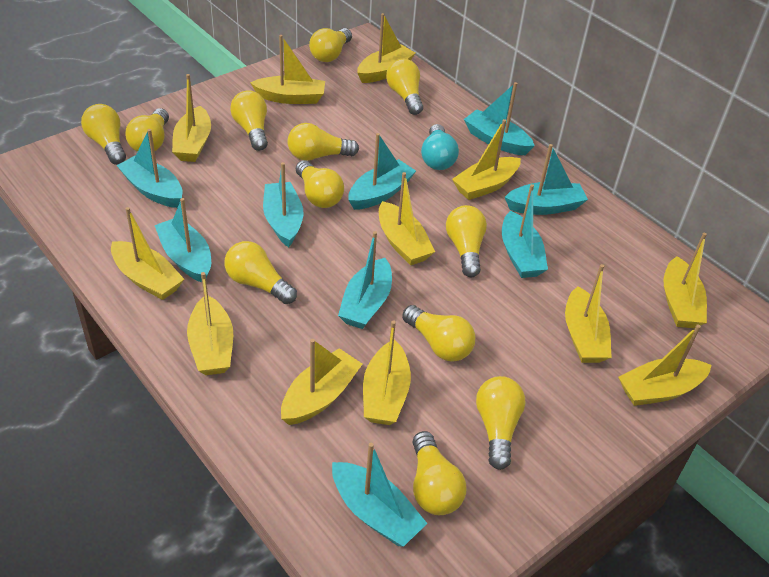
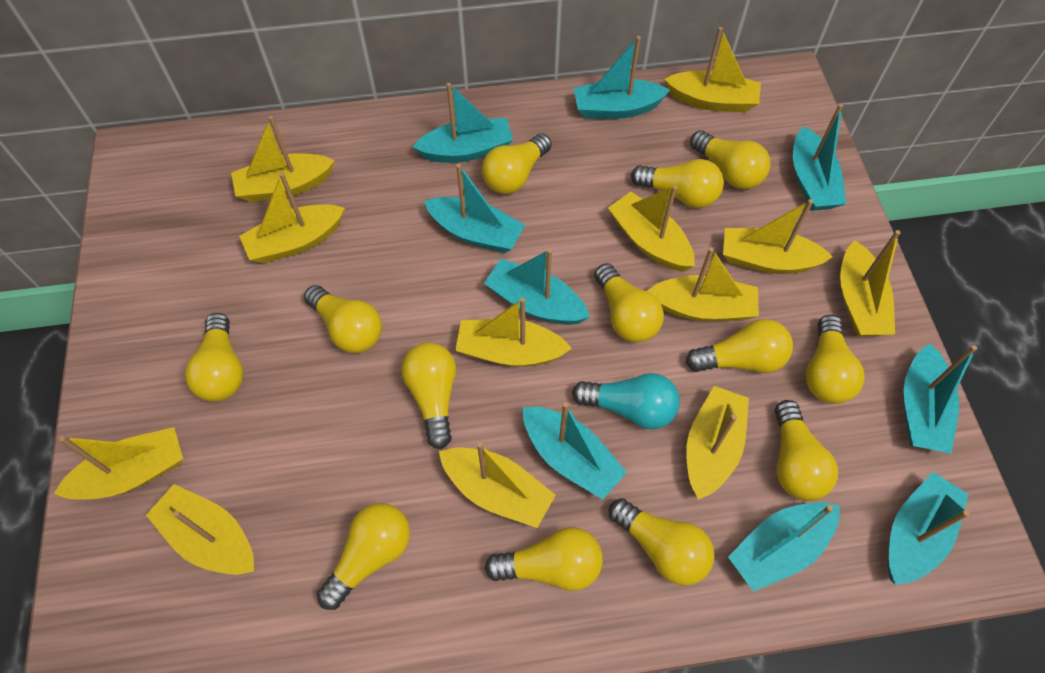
yellow light bulb: [81,104,126,165] [125,108,169,152] [224,241,297,304] [230,90,268,151] [287,123,359,161] [296,160,344,208] [309,28,352,62] [386,59,423,115] [402,305,475,362] [413,431,467,515] [446,205,487,277] [476,376,525,470] = 12 -> [185,313,244,402] [304,285,382,353] [317,503,410,610] [401,342,456,449] [482,133,552,194] [485,527,603,591] [594,263,664,343] [609,498,715,585] [631,159,724,208] [686,319,793,373] [690,130,770,189] [775,400,838,501] [805,315,864,404] = 13

